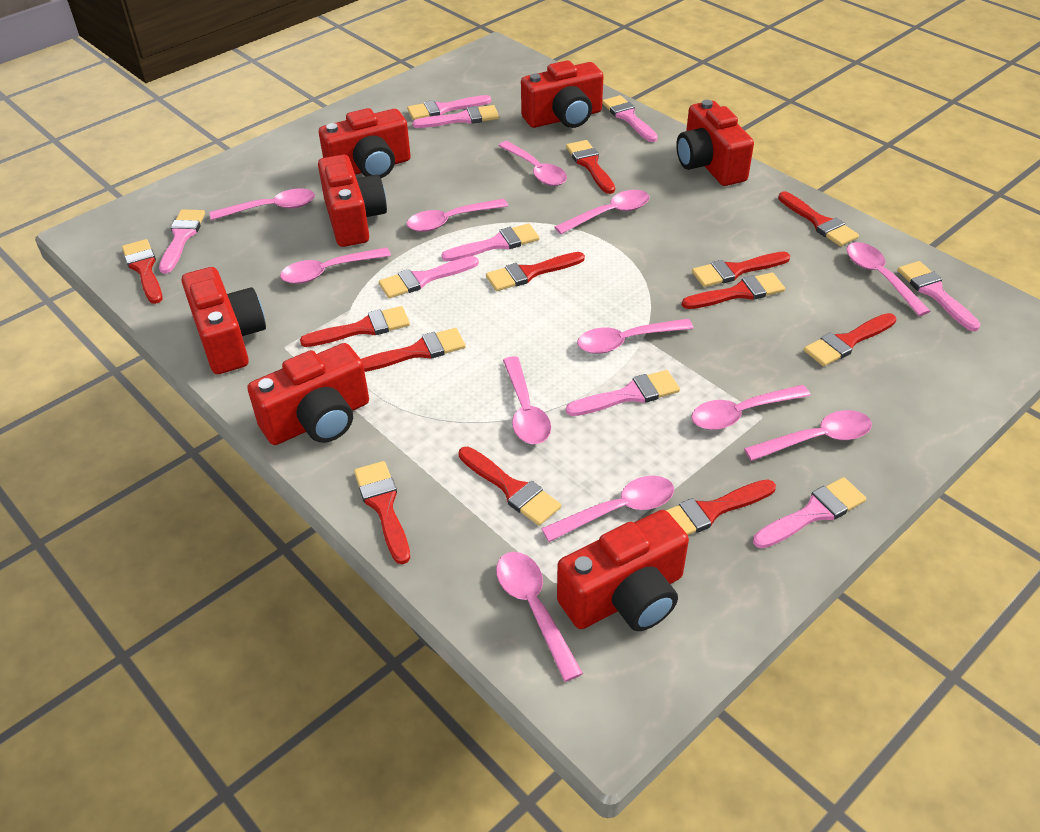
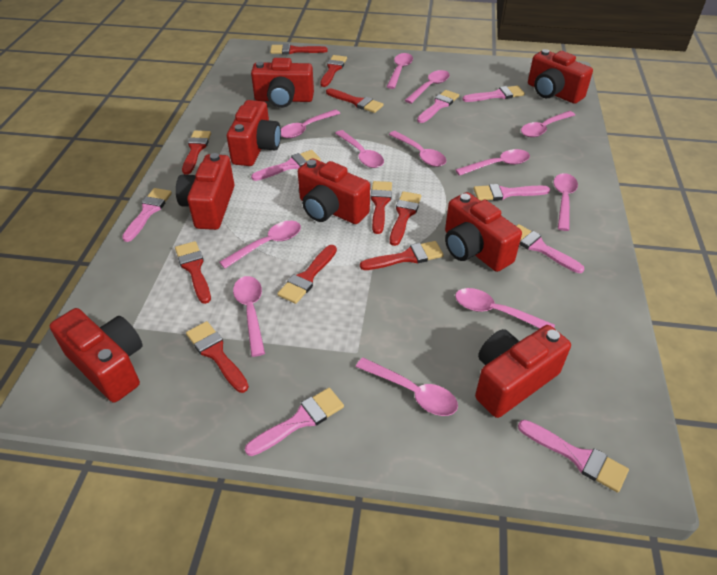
pink brush: [159,209,205,274] [379,256,479,298] [407,95,491,120] [412,105,499,128] [442,223,539,262] [566,370,680,416] [602,95,658,142] [753,477,866,549] [897,261,980,331] = 9 -> [122,188,172,242] [245,388,344,456] [251,150,321,181] [417,90,459,123] [462,86,525,102] [474,184,550,201] [517,224,584,273] [518,420,629,493] = 8
red brush: [122,239,163,304] [300,306,410,347] [354,461,410,564] [361,328,466,372] [458,447,561,526] [486,252,585,291] [566,140,615,194] [666,479,776,535] [682,273,785,309] [692,252,790,287] [778,191,859,246] [804,313,897,366] = 12 -> [175,241,211,304] [182,131,211,175] [186,321,249,393] [270,44,328,54] [277,245,337,304] [320,55,347,87] [326,88,384,113] [360,241,444,270] [371,181,392,234] [390,191,421,246] = 10
red camera: [182,267,266,374] [247,343,369,445] [318,154,387,247] [319,108,411,178] [521,60,604,128] [557,510,689,631] [676,100,754,186] = 7 -> [50,308,143,403] [176,153,234,230] [227,100,281,166] [251,58,314,108] [298,159,370,224] [445,192,522,272] [475,325,571,418] [528,49,593,104] = 8

